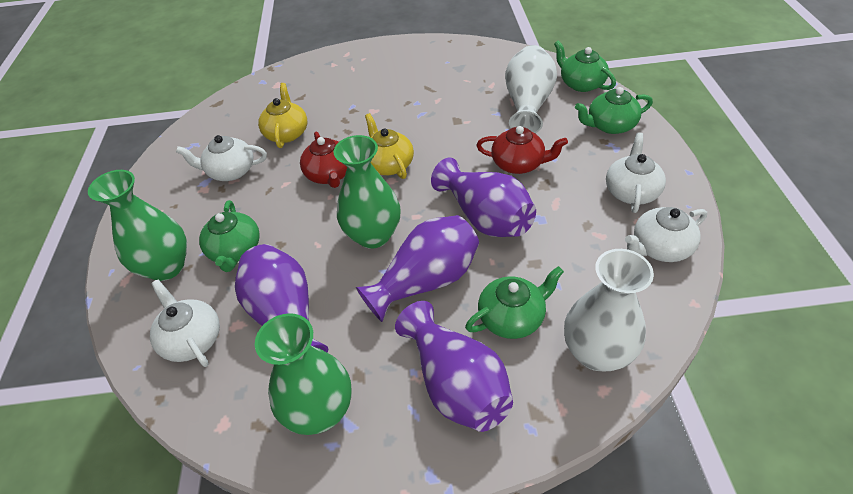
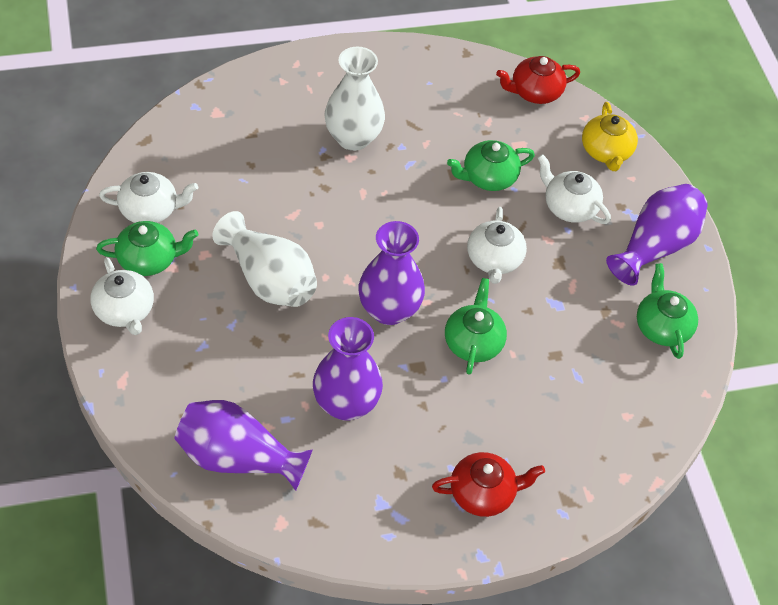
green vase: [88,170,187,281] [255,313,352,435] [334,135,401,249] = 3 -> none = 0
yellow teapot: [258,83,307,148] [365,113,414,179] = 2 -> [582,102,638,171] = 1

